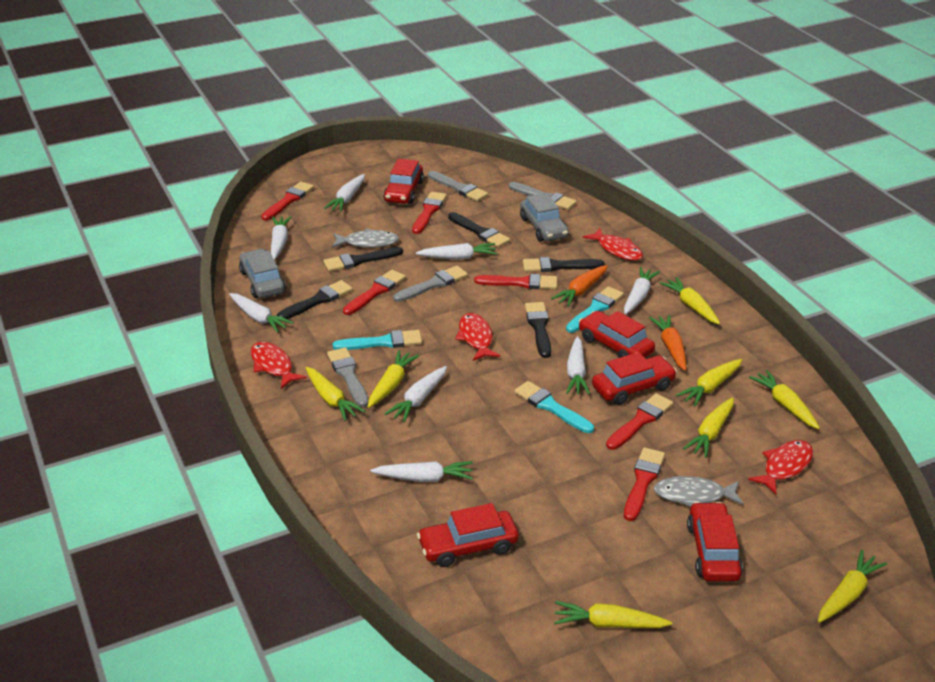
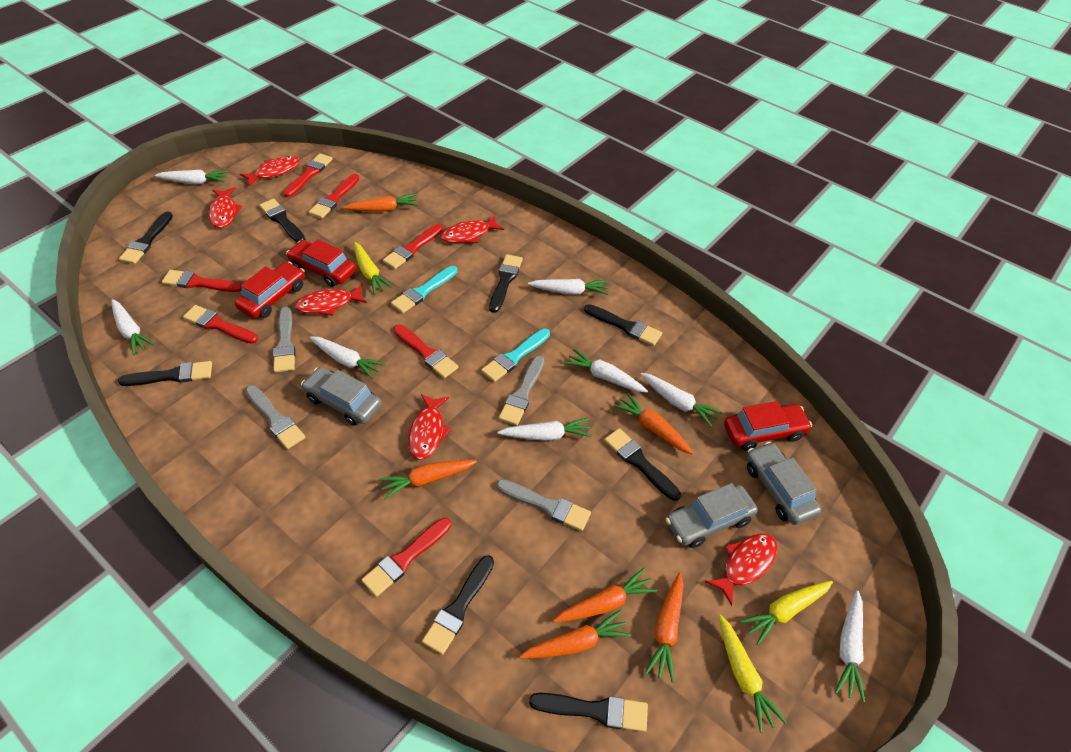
black brush: [277,280,353,319] [324,247,403,272] [448,212,510,247] [523,257,604,272] [525,302,551,358] = 5 -> [118,361,212,386] [119,212,173,264] [259,199,306,243] [422,555,494,655] [489,254,523,313] [529,693,648,732] [584,304,662,346] [604,428,681,501] = 8
grey car: [239,249,286,298] [520,193,569,242] = 2 -> [301,367,382,425] [666,483,758,548] [746,442,821,525] = 3
grey fish: [332,229,399,248] [653,476,744,507] = 2 -> none = 0
orange carrot: [551,265,608,307] [649,315,686,371] = 2 -> [344,193,418,212] [379,460,477,499] [520,610,631,658] [553,568,657,623] [614,393,694,455] [645,573,684,682] = 6
red brush: [261,181,314,220] [343,270,406,315] [412,192,447,234] [474,274,557,289] [606,393,673,450] [624,447,665,521] = 6 -> [162,270,242,292] [183,305,258,344] [283,153,333,197] [309,174,359,218] [361,518,451,597] [383,224,443,269] [393,325,458,378] = 7
red car: [383,159,424,204] [417,503,519,567] [579,311,655,358] [592,352,677,405] [687,502,743,581] = 5 -> [235,262,305,318] [286,239,356,287] [724,401,812,451] = 3
red fish: [251,342,307,389] [455,313,500,361] [583,228,643,261] [748,440,813,495] = 4 -> [208,187,242,228] [240,156,300,187] [295,284,367,316] [408,394,451,460] [441,215,504,243] [705,533,778,606] = 6
turquoise brush: [332,330,422,350] [514,381,594,433] [566,286,624,333] = 3 -> [391,266,458,313] [481,329,550,382] = 2
yellow carrot: [306,367,365,421] [368,350,419,408] [554,601,672,628] [660,277,720,325] [676,359,742,406] [683,398,734,458] [749,370,820,429] [818,550,887,623] = 8 -> [354,242,393,295] [719,614,787,733] [740,581,833,645] = 3

